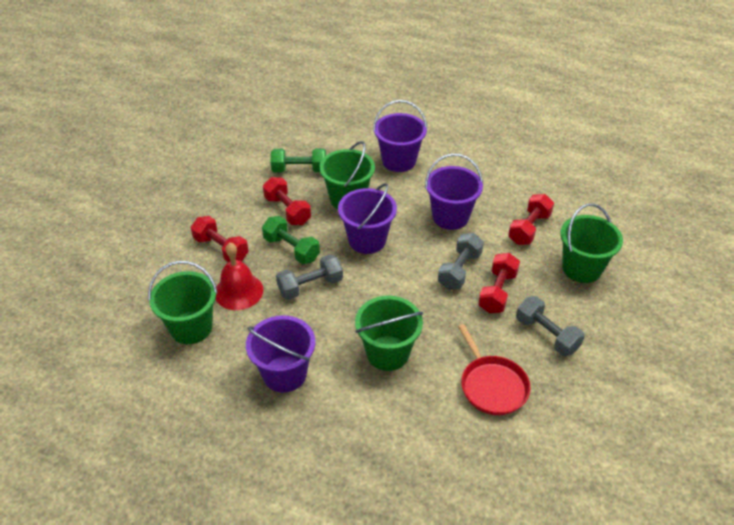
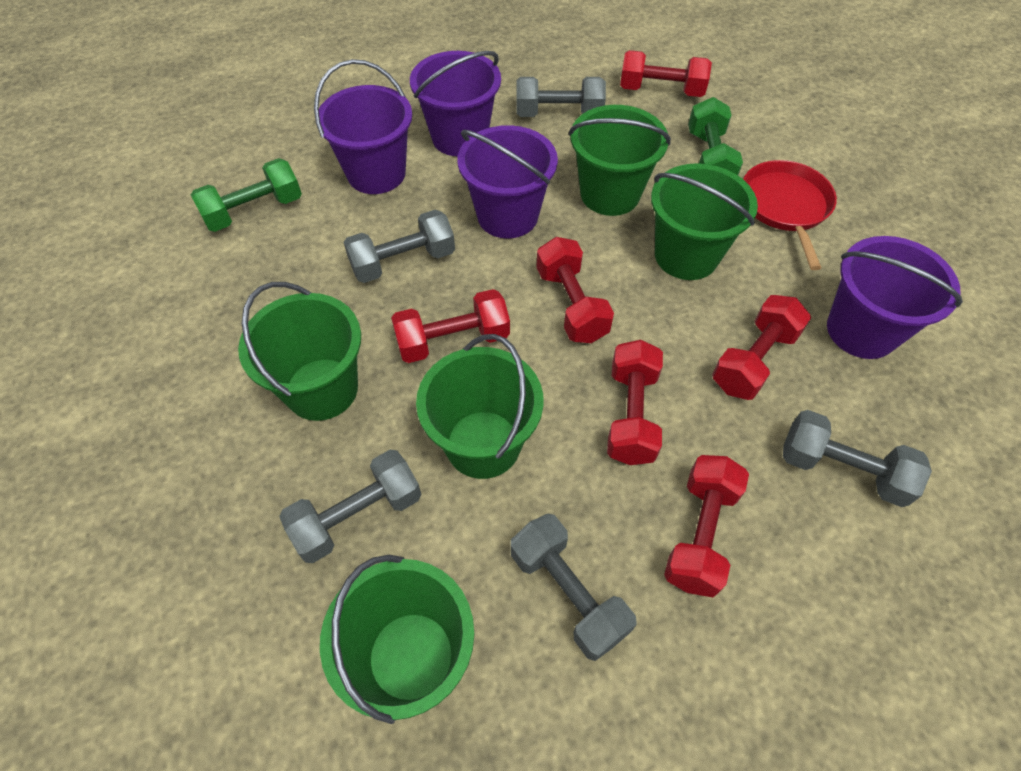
green bucket: [148,261,218,344] [319,141,375,209] [355,296,423,371] [560,204,623,283] = 4 -> [238,282,361,421] [320,555,474,724] [416,334,544,479] [569,105,671,216] [651,163,758,280] = 5
grey dumbbell: [276,254,343,300] [438,233,484,289] [516,296,585,356] = 3 -> [279,450,421,563] [344,210,455,283] [511,514,637,661] [516,77,606,117] [783,410,932,507] = 5
red bell: [216,243,263,310] = 1 -> none = 0
red dumbbell: [191,216,249,262] [263,177,311,225] [478,253,520,313] [508,194,554,245] = 4 -> [391,289,510,363] [536,237,614,343] [607,340,663,465] [620,50,712,97] [664,455,749,597] [712,295,811,400] = 6

